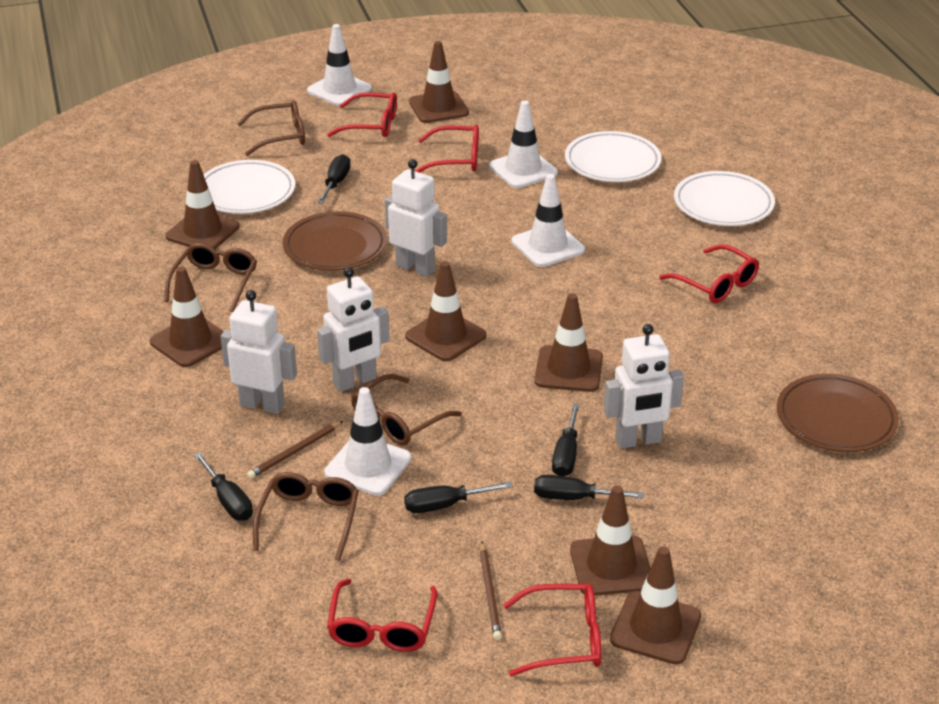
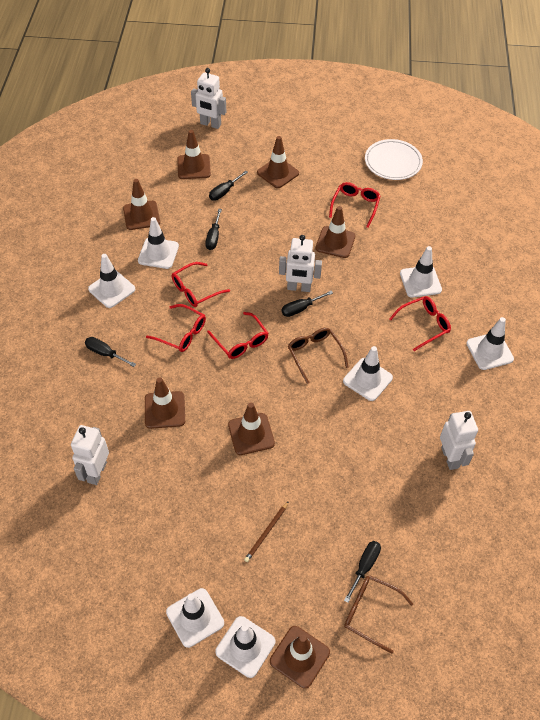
brown glasses: [164,243,257,312] [237,100,305,156] [253,472,359,561] [351,374,462,445] = 4 -> [288,328,349,384] [344,575,413,653] = 2
brown pencil: [247,421,343,479] [480,542,502,640] = 2 -> [244,501,289,562] = 1
brown plate: [283,211,387,271] [777,374,899,452] = 2 -> none = 0
white plate: [203,160,295,214] [565,131,661,182] [674,171,775,226] = 3 -> [365,139,423,180] = 1
white traffic cone: [307,24,372,106] [324,387,412,496] [489,100,558,188] [512,174,585,267] = 4 -> [88,254,135,308] [138,217,179,269] [166,588,224,648] [215,616,275,678] [343,346,393,401] [400,246,442,298] [466,317,514,370] = 7

